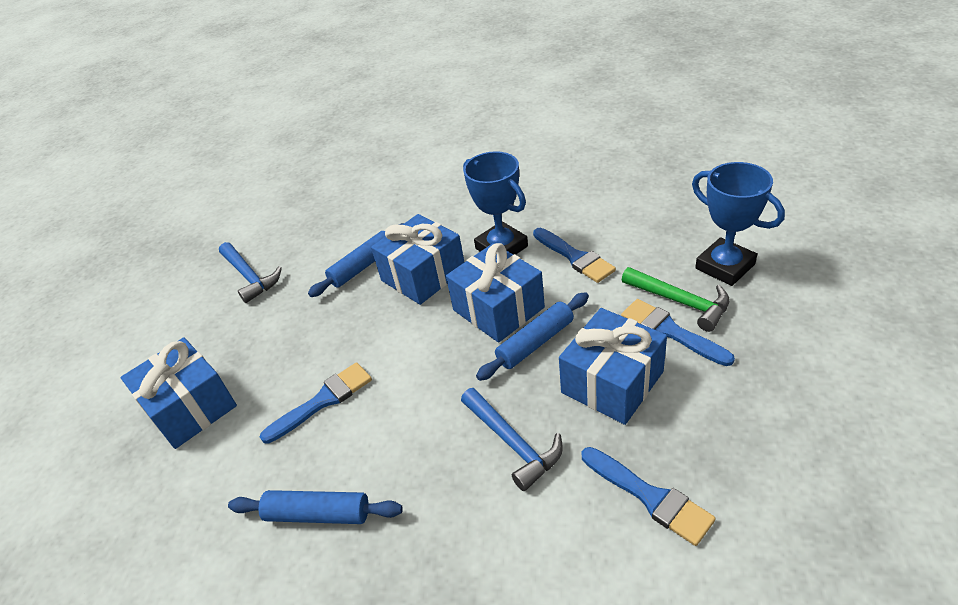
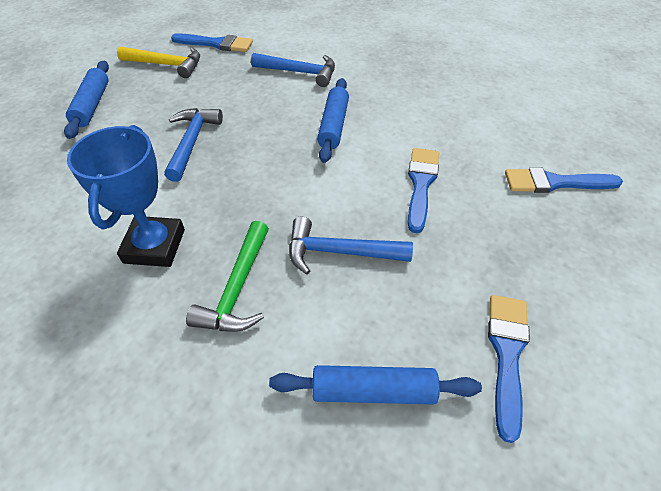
blue gift: [121,337,237,449] [371,214,464,305] [446,243,545,343] [559,308,667,425] = 4 -> none = 0
blue hammer: [219,242,282,303] [461,388,563,491] = 2 -> [164,108,223,182] [251,53,335,87] [289,217,413,275] = 3
blue trophy: [463,151,528,255] [692,162,785,286] = 2 -> [67,125,185,267] = 1
yellow hammer: none = 0 -> [117,46,200,78] = 1

